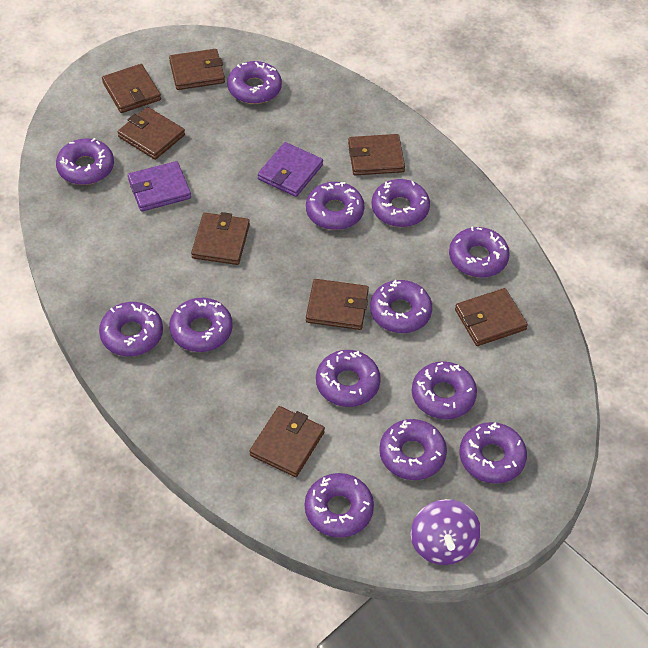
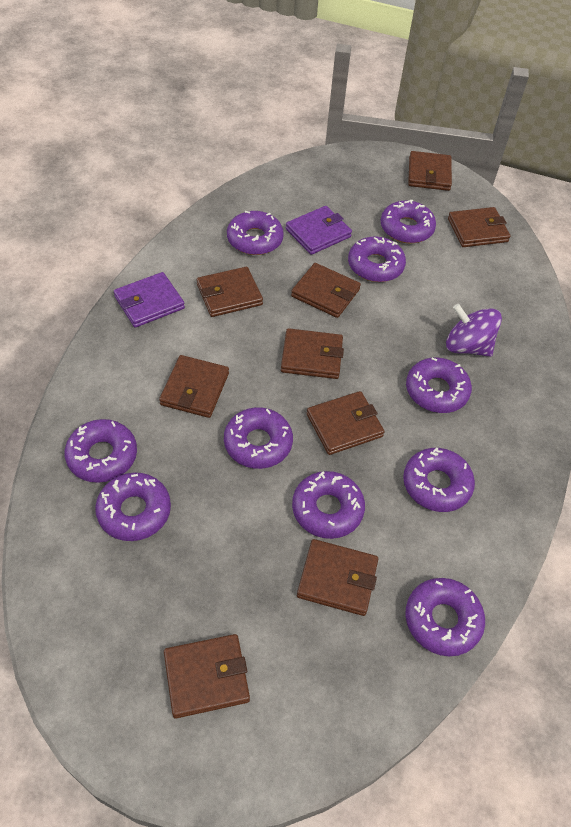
brown wallet: [102,64,161,113] [118,107,185,160] [169,49,225,90] [191,212,250,265] [249,406,325,477] [306,279,369,330] [348,134,405,175] [455,288,528,346] = 8 -> [159,355,229,418] [164,634,250,718] [197,267,263,317] [281,328,344,379] [291,263,361,318] [297,539,378,616] [307,391,385,455] [408,151,452,191] [448,207,510,247] = 9
purple donut: [56,138,114,185] [99,302,163,356] [169,298,233,352] [227,61,282,104] [305,473,374,538] [306,182,364,230] [316,350,381,407] [370,280,432,333] [372,179,430,227] [379,419,447,480] [412,361,477,419] [449,227,510,278] [459,422,527,484] = 13 -> [65,419,137,483] [95,472,171,541] [224,407,293,469] [227,211,284,255] [292,471,365,539] [348,236,406,282] [381,200,436,244] [403,448,475,512] [405,578,485,656] [406,357,472,413] = 10

